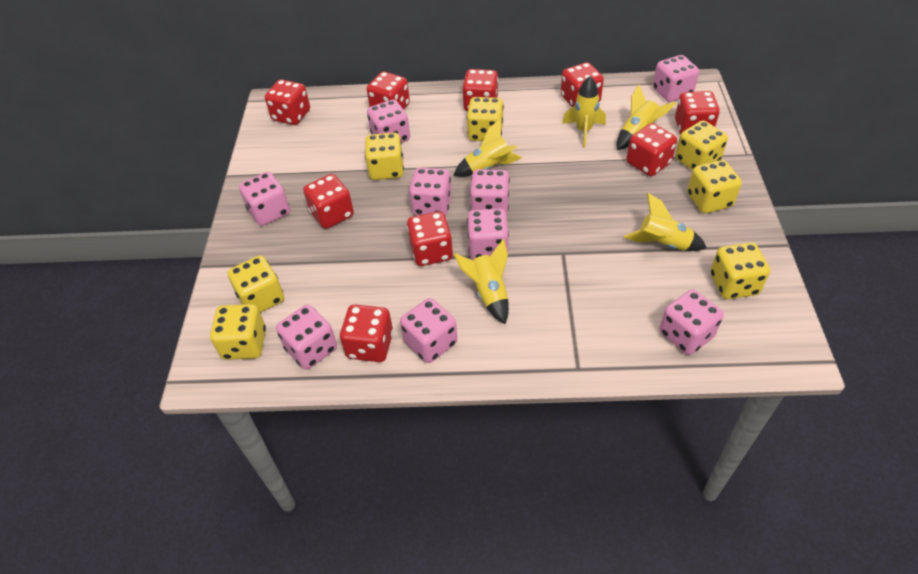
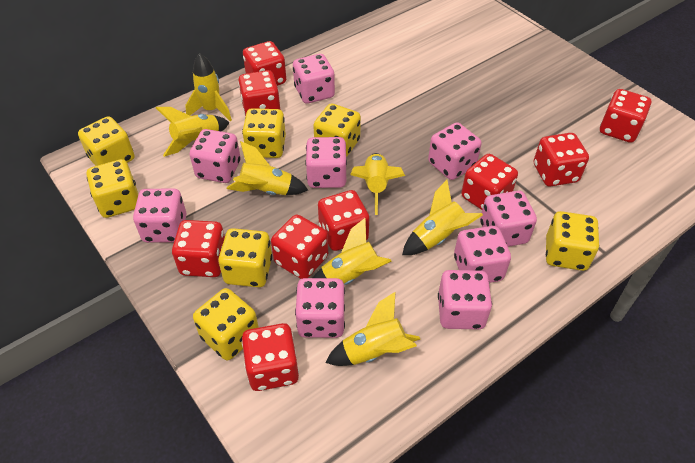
yellow rocket: [453,119,522,177] [454,239,509,324] [562,76,606,148] [617,85,676,150] [624,193,707,251] = 5 -> [156,107,230,157] [185,53,232,121] [227,141,308,195] [313,218,391,285] [326,292,420,366] [350,153,405,215] [402,180,483,255] = 7

